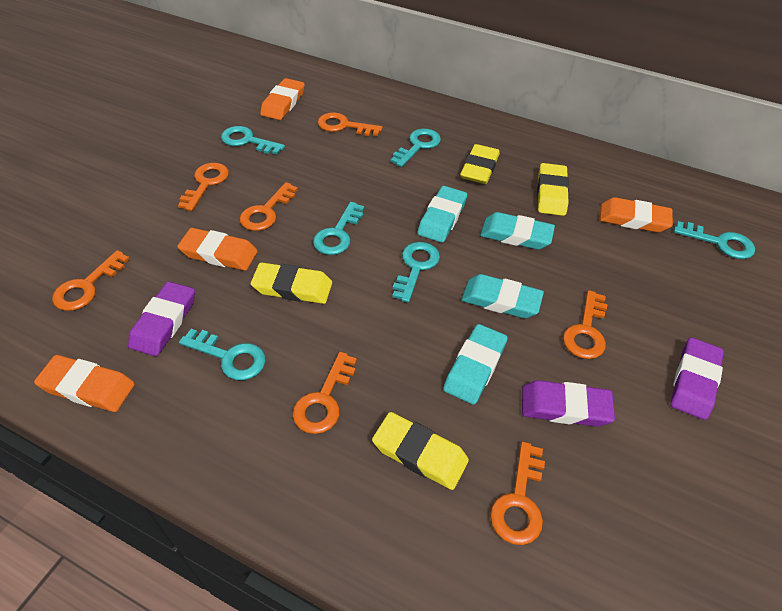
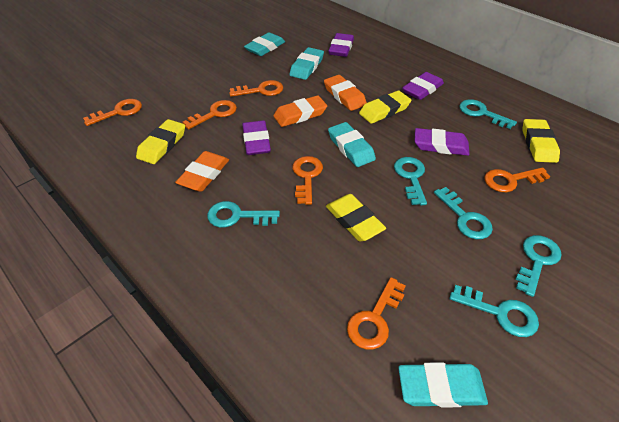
orange eraser: [34,355,135,412] [177,228,258,271] [260,78,305,120] [600,197,673,232] = 4 -> [175,151,229,192] [273,95,327,127] [324,75,367,111] = 3
orange key: [52,250,130,311] [178,163,229,211] [239,182,298,231] [293,352,357,434] [318,112,382,136] [490,442,545,545] [563,290,607,359] = 7 -> [83,99,142,126] [183,100,237,130] [229,80,283,97] [292,156,323,205] [347,277,406,349] [484,167,550,192] = 6
purple eraser: [128,282,195,356] [522,380,615,427] [671,338,724,420] = 3 -> [242,121,271,155] [328,33,354,57] [402,72,444,100] [415,128,470,156] = 4

